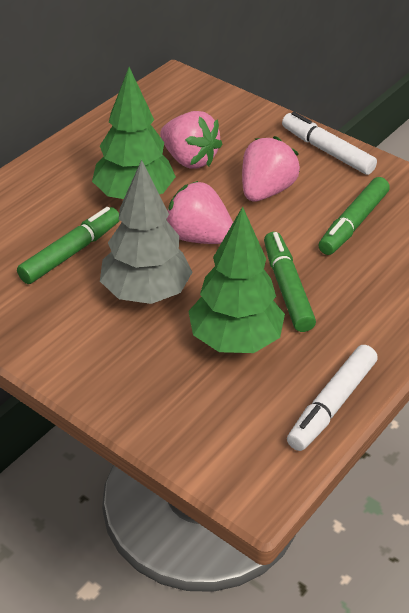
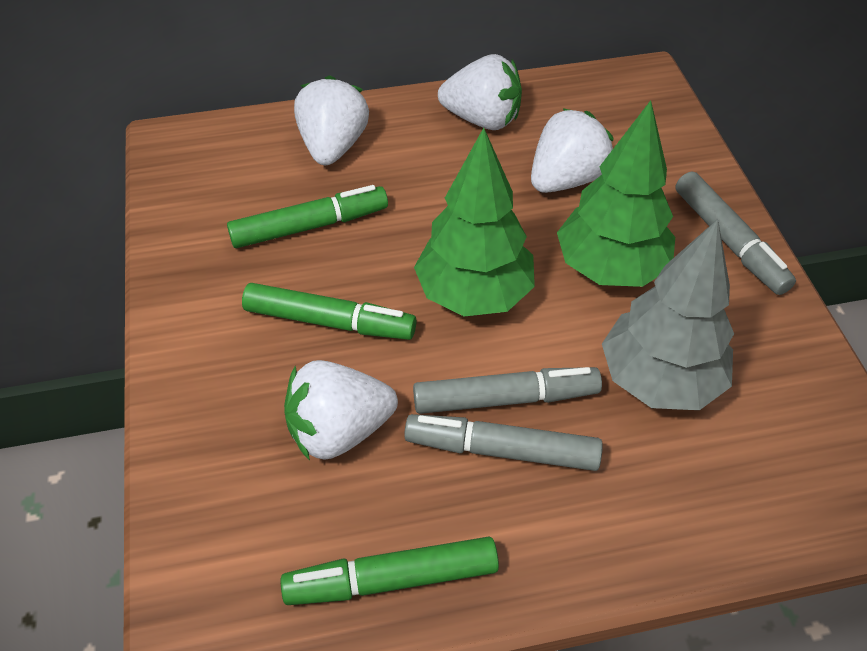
grey marker: none = 0 -> [404,414,603,471] [413,367,602,414] [675,171,796,295] = 3
pink strawberry: [160,111,222,169] [166,181,233,244] [242,136,300,201] = 3 -> none = 0
white marker: [282,112,377,175] [287,345,377,451] = 2 -> none = 0
white strawberry: none = 0 -> [284,360,398,460] [294,75,369,165] [438,54,522,130] [531,108,613,193] = 4

